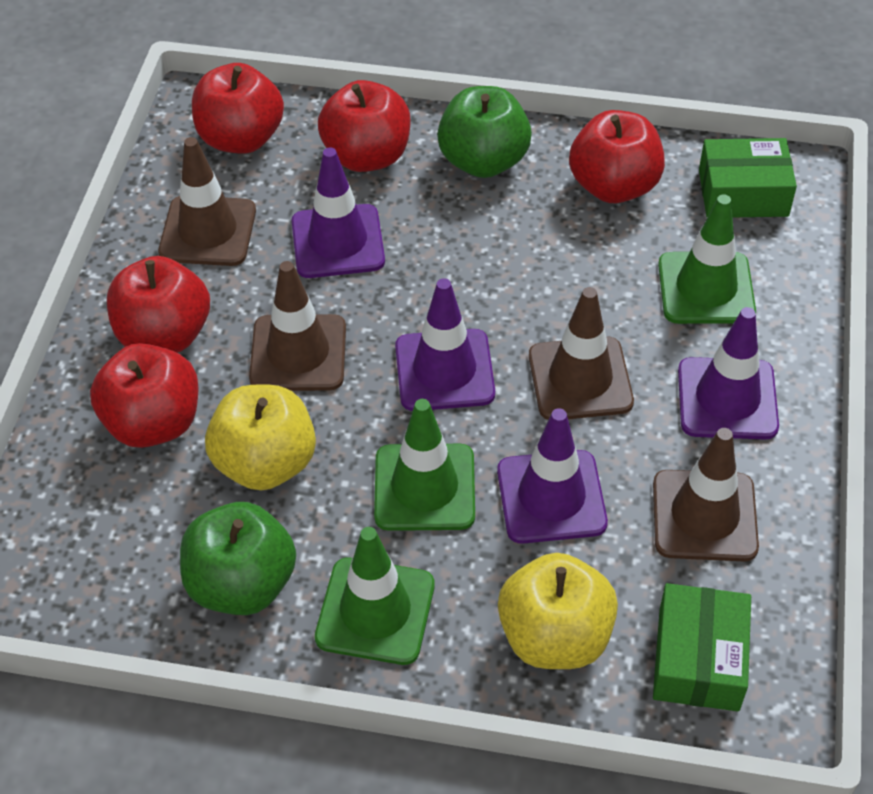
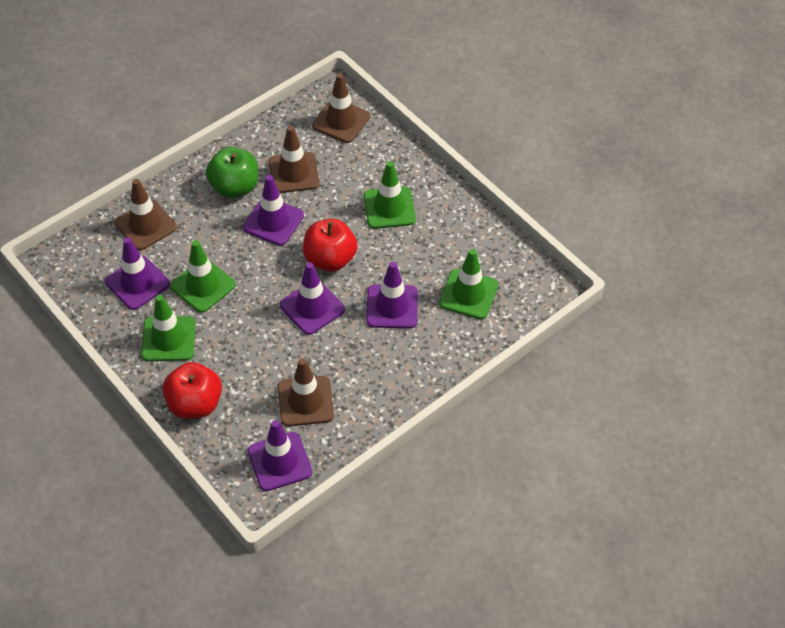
green apple: [180,502,296,615] [437,86,532,178] = 2 -> [206,147,258,198] = 1
green box: [653,583,751,711] [699,138,797,217] = 2 -> none = 0
green traffic cone: [315,527,435,665] [374,399,475,531] [658,194,756,324] = 3 -> [141,294,196,361] [170,240,236,313] [364,161,416,229] [439,249,498,319] = 4
purple traffic cone: [291,147,385,278] [395,278,495,411] [497,408,608,544] [678,307,779,440] = 4 -> [105,237,170,310] [243,175,304,246] [248,420,312,491] [280,262,345,335] [366,262,418,328] = 5
red apple: [90,343,199,448] [107,256,210,353] [192,63,284,154] [318,80,411,172] [569,110,665,203] = 5 -> [163,362,222,419] [303,219,358,272] = 2
yellow apple: [205,384,316,491] [498,553,618,669] = 2 -> none = 0

